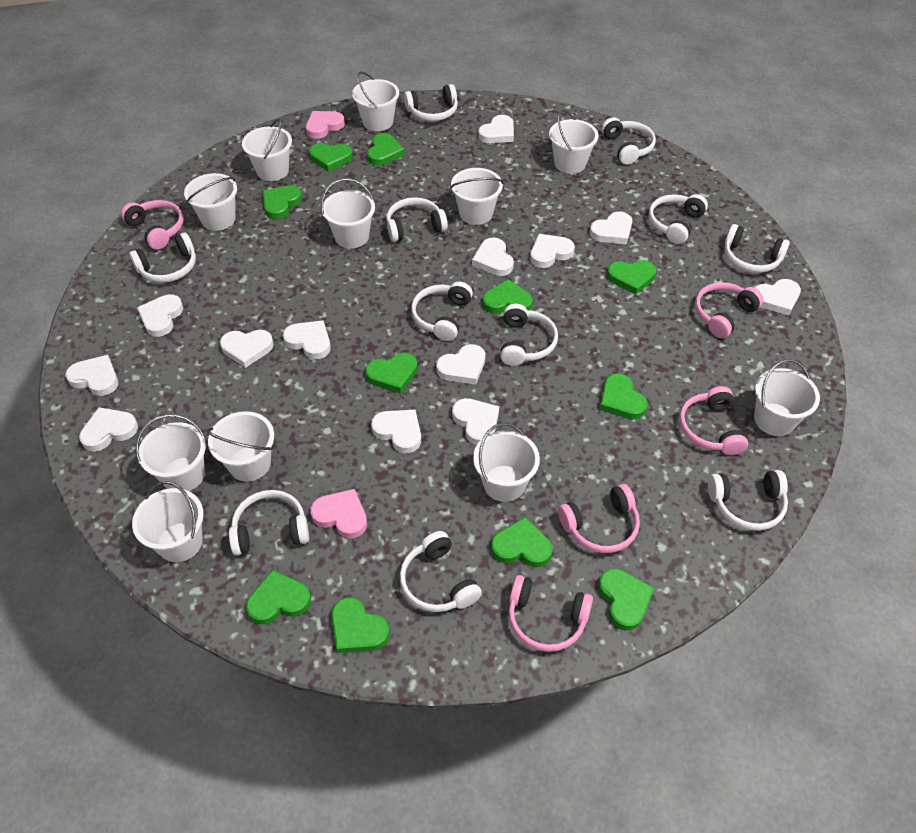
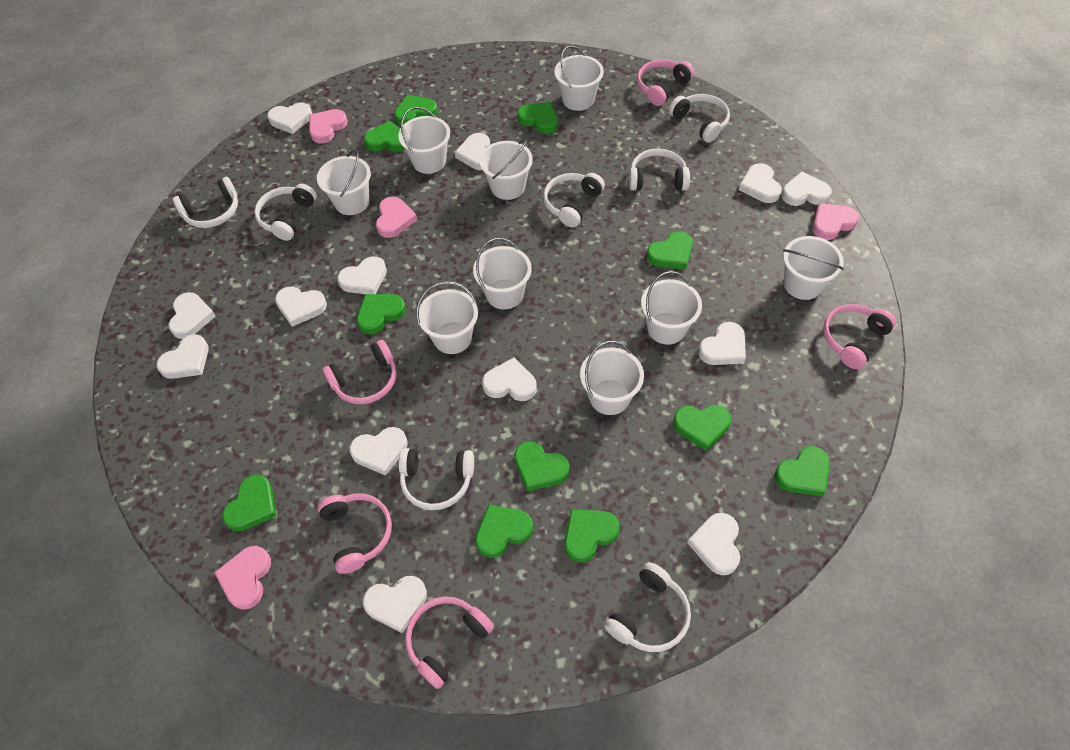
pink heart: [306,111,345,139] [310,489,367,538] = 2 -> [214,546,271,610] [309,109,348,143] [376,196,417,238] [813,203,859,240] = 4
white bucket: [132,481,204,562] [136,414,206,491] [184,173,237,231] [207,411,274,482] [242,118,292,181] [321,178,375,248] [352,72,399,131] [450,168,504,225] [473,423,540,502] [549,110,598,174] [754,359,820,436] = 11 -> [317,149,371,215] [398,107,450,174] [416,281,478,354] [473,238,532,309] [479,139,533,200] [554,45,604,111] [580,341,644,415] [641,271,702,345] [783,236,844,300] = 9
white headphones: [129,233,196,283] [229,490,309,556] [386,197,448,242] [400,531,482,612] [404,84,458,121] [411,282,473,341] [500,304,558,366] [602,117,656,165] [649,194,708,244] [708,470,788,531] [724,224,790,273] = 11 -> [173,177,238,228] [254,184,316,241] [399,448,474,510] [543,173,605,228] [604,562,691,652] [629,148,690,191] [669,94,730,143] = 7

